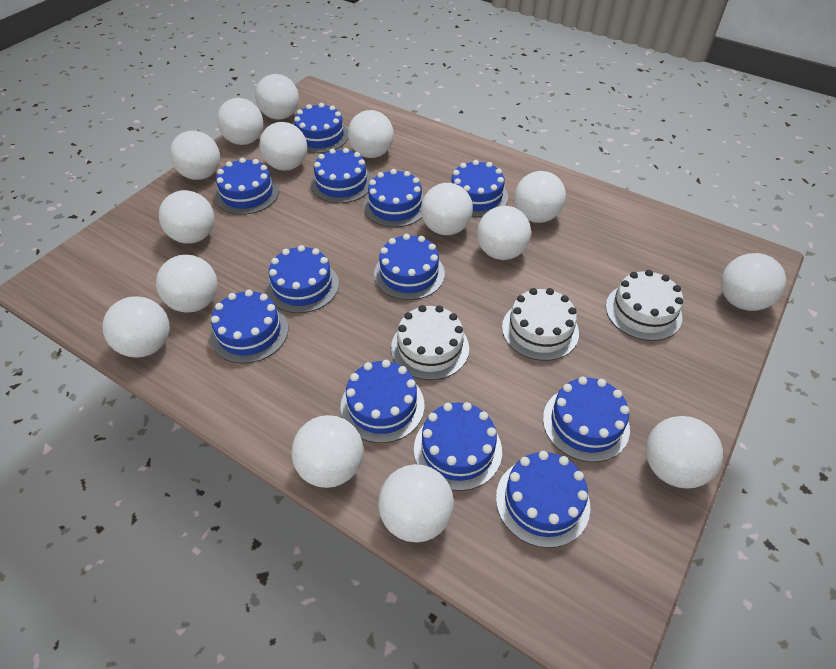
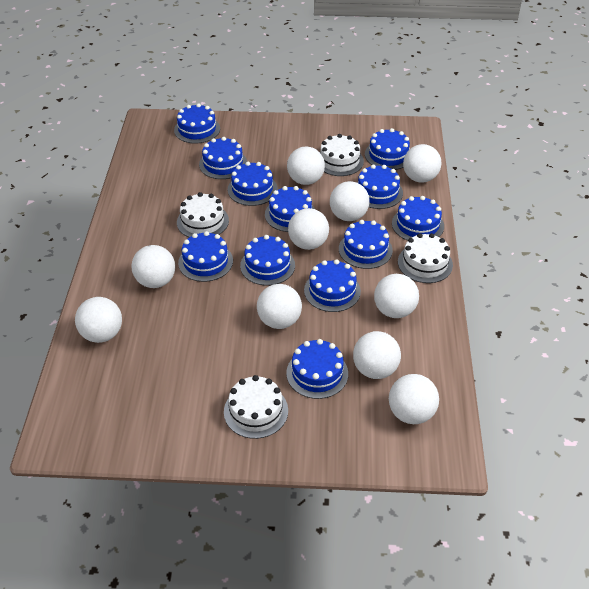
white ball: [102,296,170,358] [156,255,217,313] [159,190,214,244] [170,131,220,180] [217,98,263,145] [255,74,299,120] [259,122,307,171] [291,415,364,488] [348,110,394,158] [378,464,454,542] [421,183,473,235] [477,206,531,260] [514,171,566,223] [646,416,723,489] [721,253,786,311] = 15 -> [75,297,122,343] [131,245,175,288] [257,284,302,329] [287,146,325,185] [288,208,329,250] [330,181,370,221] [353,331,401,379] [374,274,419,318] [389,374,439,424] [403,144,441,183] = 10
white cake: [391,305,469,380] [502,288,579,361] [606,270,683,341] = 3 -> [177,192,229,237] [224,375,288,439] [320,134,364,176] [398,233,453,283] = 4

